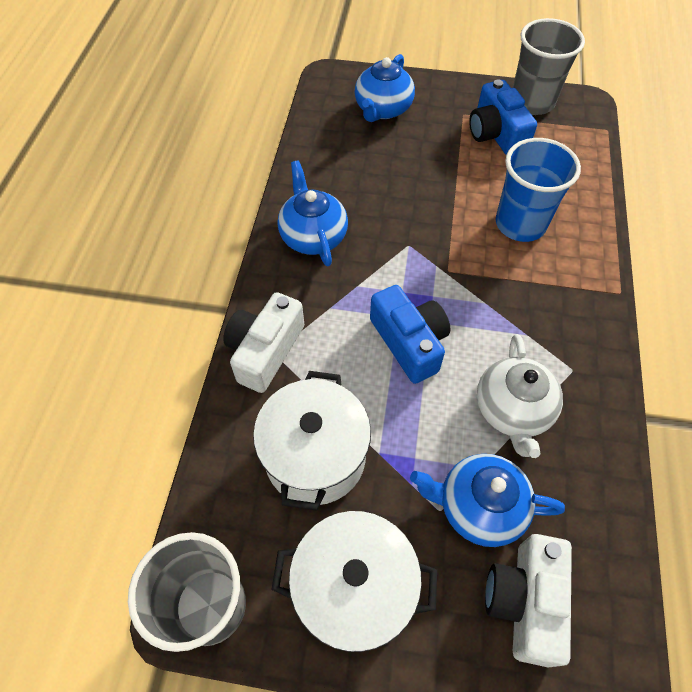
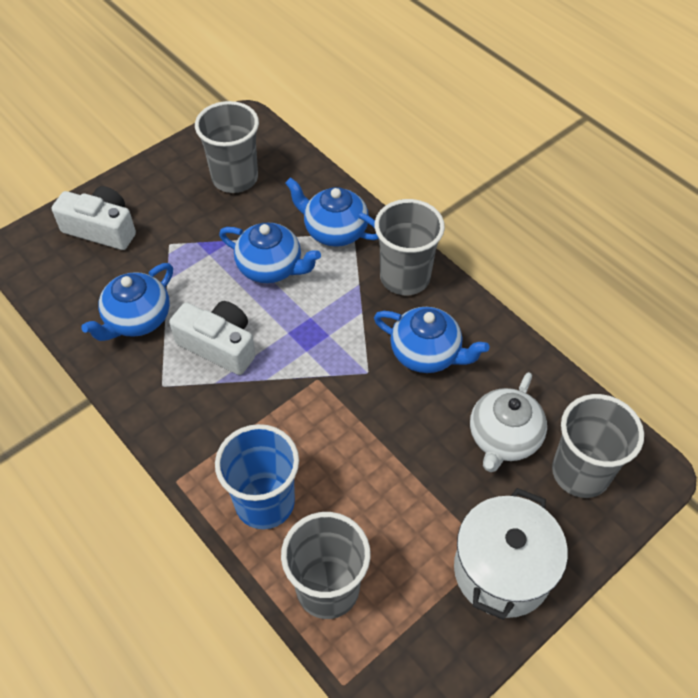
blue camera: [370,285,451,384] [469,79,537,155] = 2 -> none = 0
blue teapot: [278,160,348,266] [355,54,415,122] [410,454,565,547] = 3 -> [81,263,173,341] [219,223,321,283] [285,177,379,247] [374,307,489,373] = 4
grey cup: [128,532,246,652] [513,18,585,115] = 2 -> [195,101,259,193] [281,512,371,619] [375,199,445,295] [552,394,644,498] = 4
white pot: [253,371,371,511] [271,511,437,652] = 2 -> [454,488,568,620] = 1

